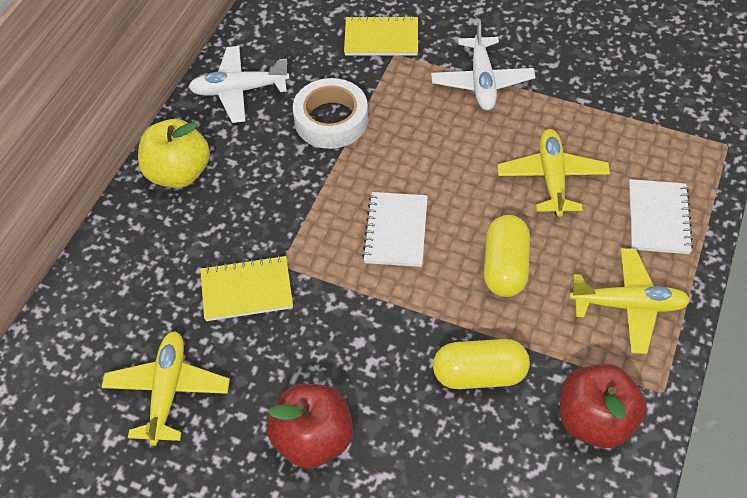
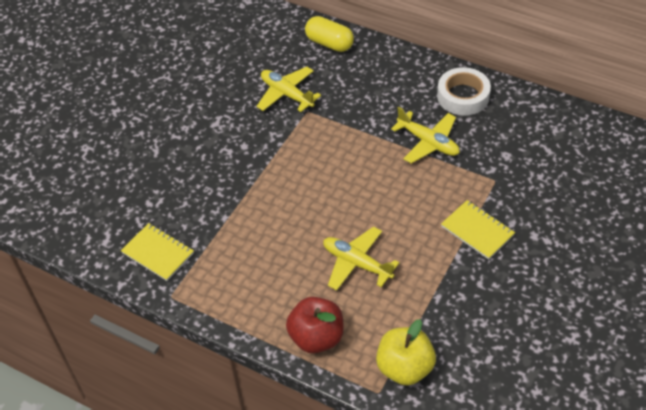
red apple: [267,384,353,469] [560,364,647,448] = 2 -> [286,297,343,353] = 1
white notebook: [362,192,428,267] [629,179,693,254] = 2 -> none = 0
white plane: [188,46,290,123] [431,19,535,110] = 2 -> none = 0
yellow capsule: [433,339,530,389] [484,215,530,297] = 2 -> [305,16,354,52] = 1

